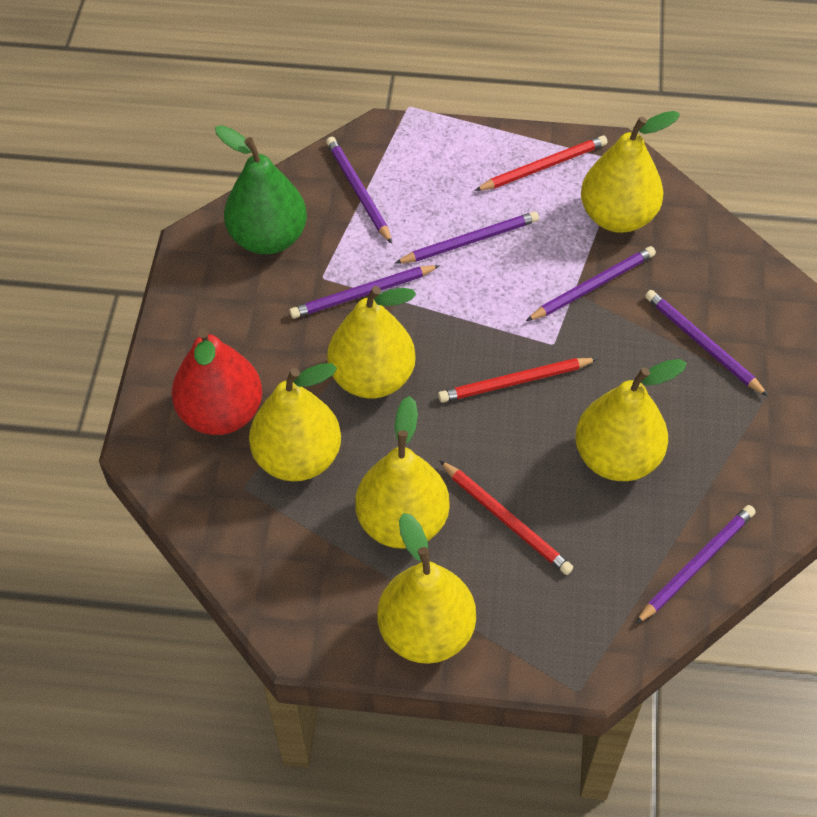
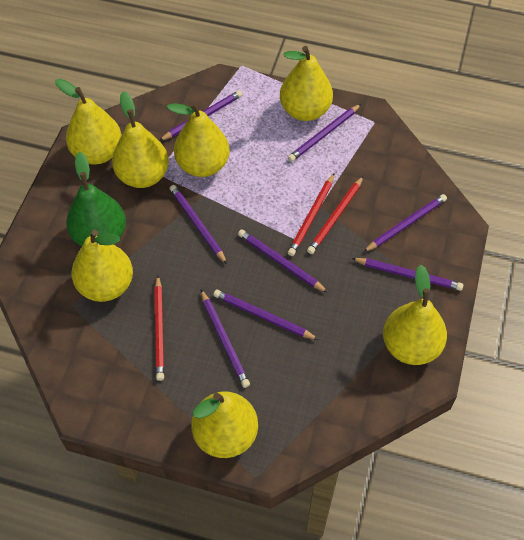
purple pencil: [289,265,440,319] [326,137,392,244] [395,212,539,264] [526,246,656,321] [636,505,756,624] [645,290,768,396] = 6 -> [159,90,243,141] [170,185,227,264] [201,290,250,388] [213,289,319,340] [238,229,328,293] [288,104,361,162] [351,258,463,291] [364,194,447,252] = 8
red pear: [172,328,262,435] = 1 -> none = 0
yellow pear: [249,363,341,481] [327,286,416,399] [355,396,450,549] [377,513,476,664] [575,359,687,481] [581,111,680,233] = 6 -> [55,79,122,164] [71,230,133,302] [112,91,169,188] [167,102,230,177] [191,391,258,458] [280,46,333,121] [383,265,447,365] = 7

